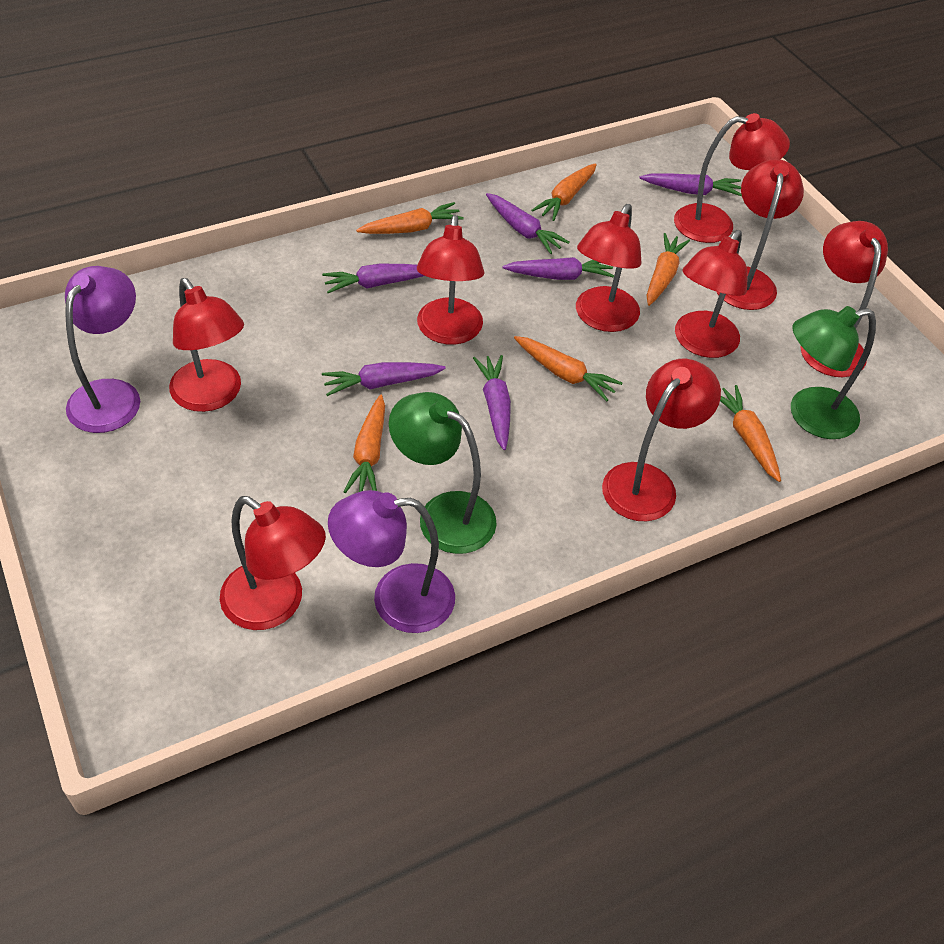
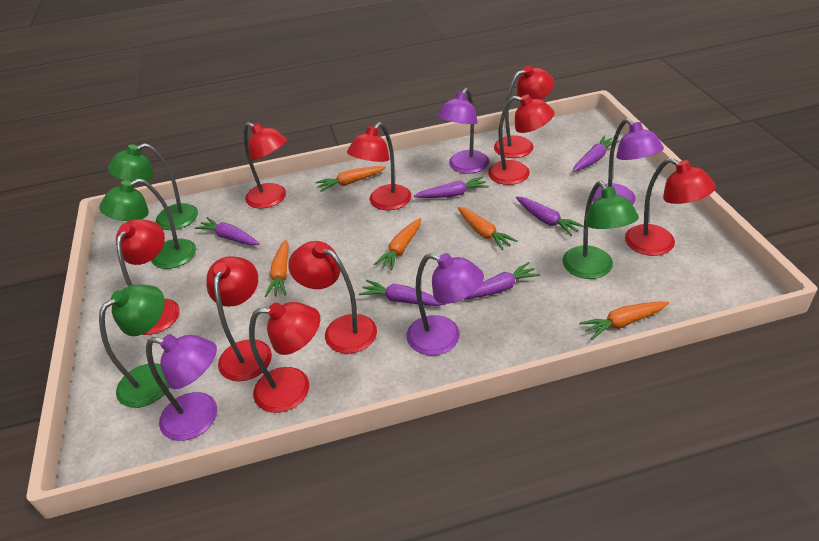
green lamp: [389,392,497,554] [791,306,876,439] = 2 -> [99,179,196,269] [99,284,169,408] [108,143,198,230] [562,181,639,279] = 4
orange carrot: [344,395,385,493] [356,202,464,234] [514,336,622,401] [532,163,596,221] [646,233,690,306] [720,385,781,482] = 6 -> [265,239,289,297] [315,166,386,192] [374,218,421,270] [457,207,517,250] [579,302,669,340] = 5
purple lamp: [65,266,140,433] [328,490,455,633] = 2 -> [146,334,217,441] [406,253,484,356] [437,88,489,174] [592,118,664,205] = 4

